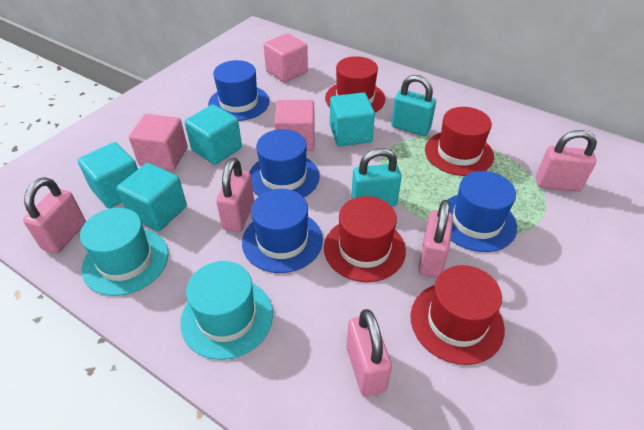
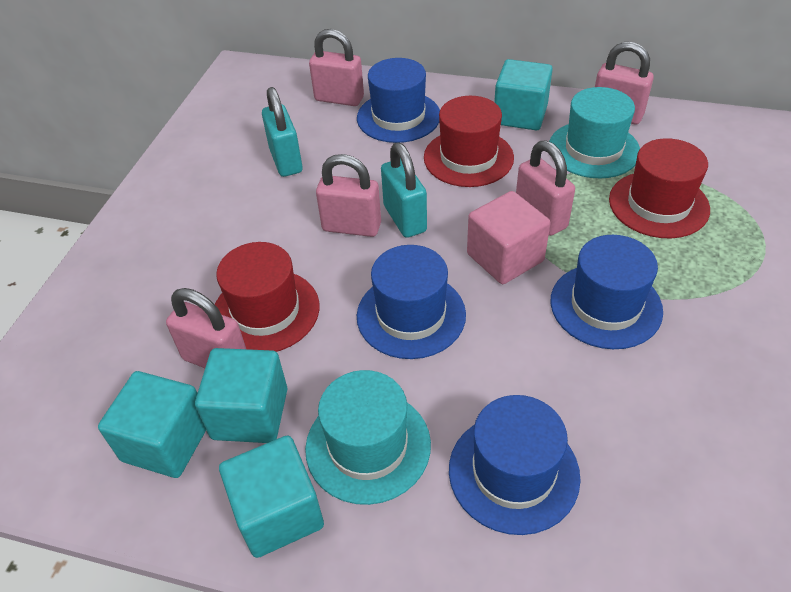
pink cube: [129,114,188,170] [263,33,308,83] [274,100,315,151] = 3 -> [467,191,550,284] = 1
red hat: [324,196,406,282] [325,56,385,112] [410,265,505,365] [425,107,494,176] = 4 -> [215,242,320,352] [424,96,514,187] [609,138,710,238] = 3

